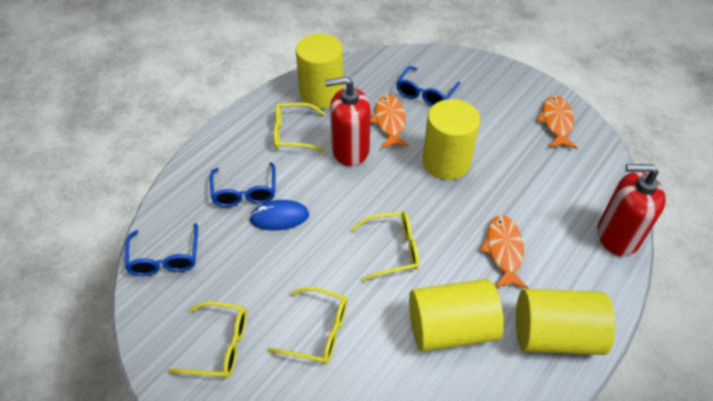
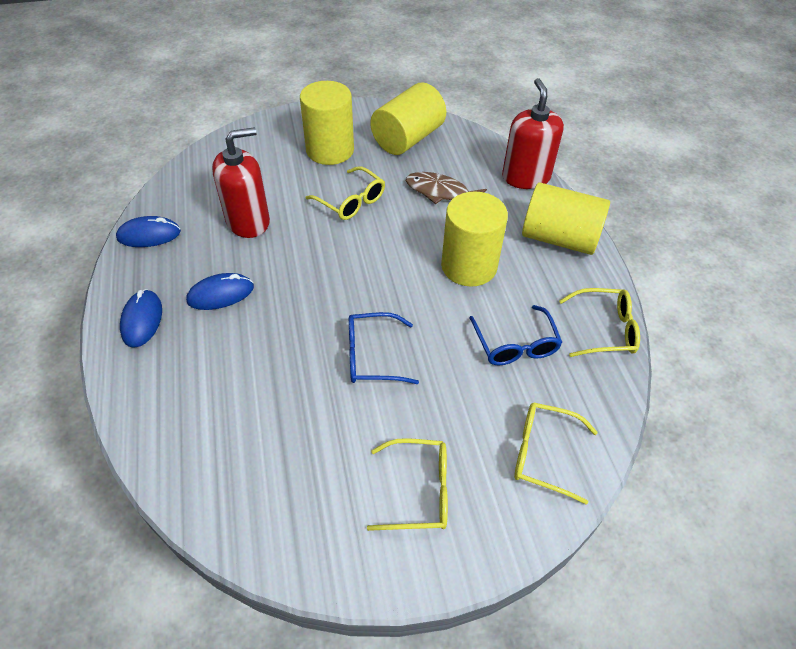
blue glasses: [125,223,198,276] [210,162,276,207] [396,66,461,106] = 3 -> [349,312,419,384] [469,305,563,365] = 2
blue mouse: [249,200,309,231] = 1 -> [116,216,181,247] [120,289,162,348] [186,273,254,310] = 3
brown fish: none = 0 -> [406,172,487,204] = 1
orange fish: [370,95,409,148] [480,215,528,289] [537,95,577,149] = 3 -> none = 0

